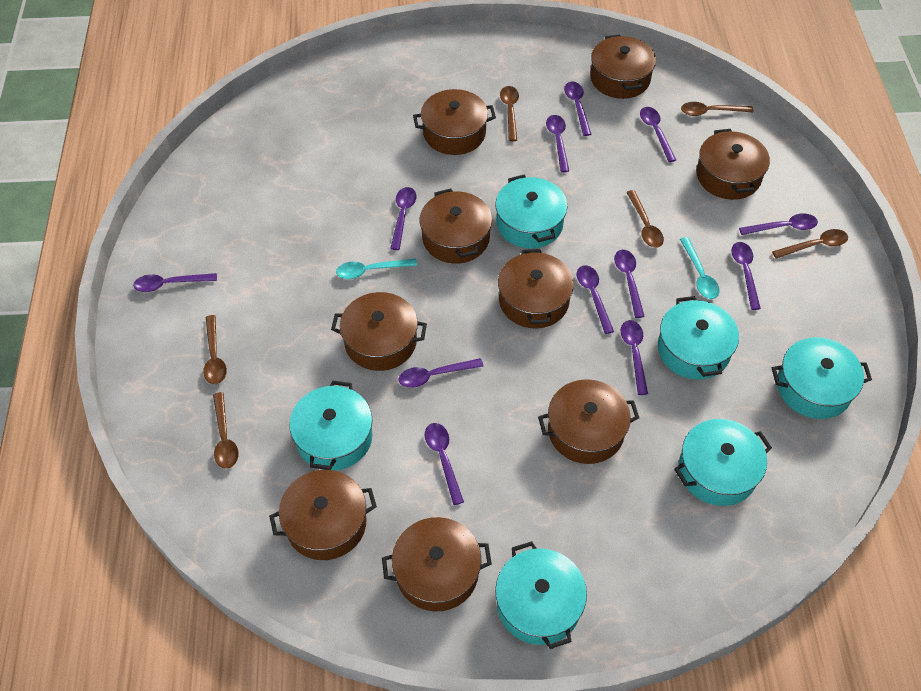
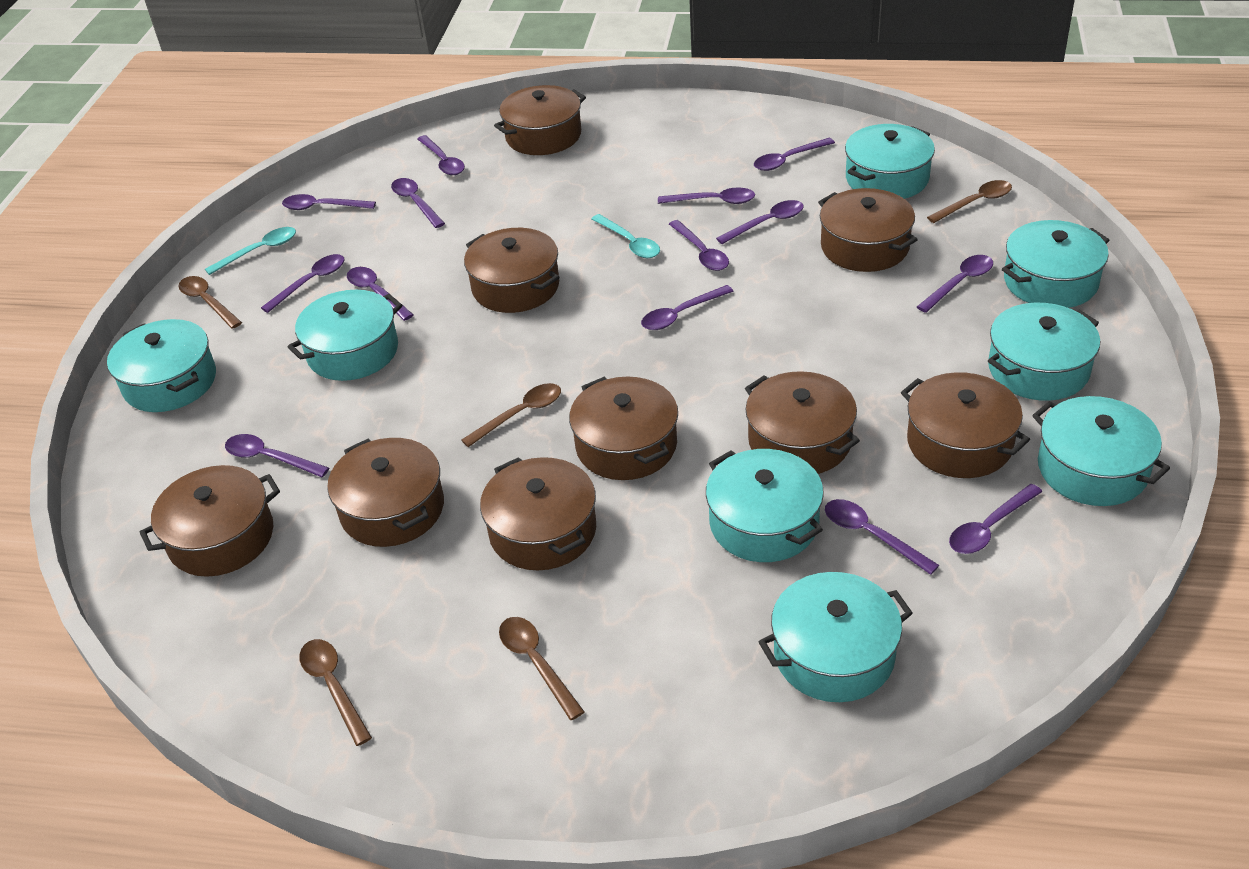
brown spoon: [203,315,227,384] [213,392,238,469] [500,86,519,141] [626,190,664,248] [681,102,753,116] [772,229,848,259] = 6 -> [178,276,242,329] [299,639,372,746] [461,383,561,447] [499,617,585,720] [927,180,1012,223] = 5
purple spoon: [133,273,217,292] [390,187,417,250] [399,358,484,388] [425,423,464,505] [546,115,569,172] [564,82,592,136] [577,265,614,334] [614,250,645,318] [621,320,648,395] [640,107,676,162] [731,242,761,310] [739,213,818,235] = 12 -> [225,434,329,477] [261,254,344,313] [282,194,376,210] [347,267,414,321] [391,178,445,228] [418,135,465,175] [641,285,733,330] [658,187,755,204] [669,220,729,271] [716,200,804,244] [754,138,835,171] [825,499,939,575] [917,255,993,313] [949,484,1042,554] = 14
turquoise pot: [289,380,373,471] [495,175,567,249] [495,541,587,649] [658,296,739,380] [674,419,772,506] [772,337,872,419] = 6 -> [107,319,216,412] [288,290,402,381] [706,449,824,562] [759,572,913,702] [845,124,935,199] [988,303,1100,401] [1002,220,1109,308] [1032,396,1170,506] = 8

